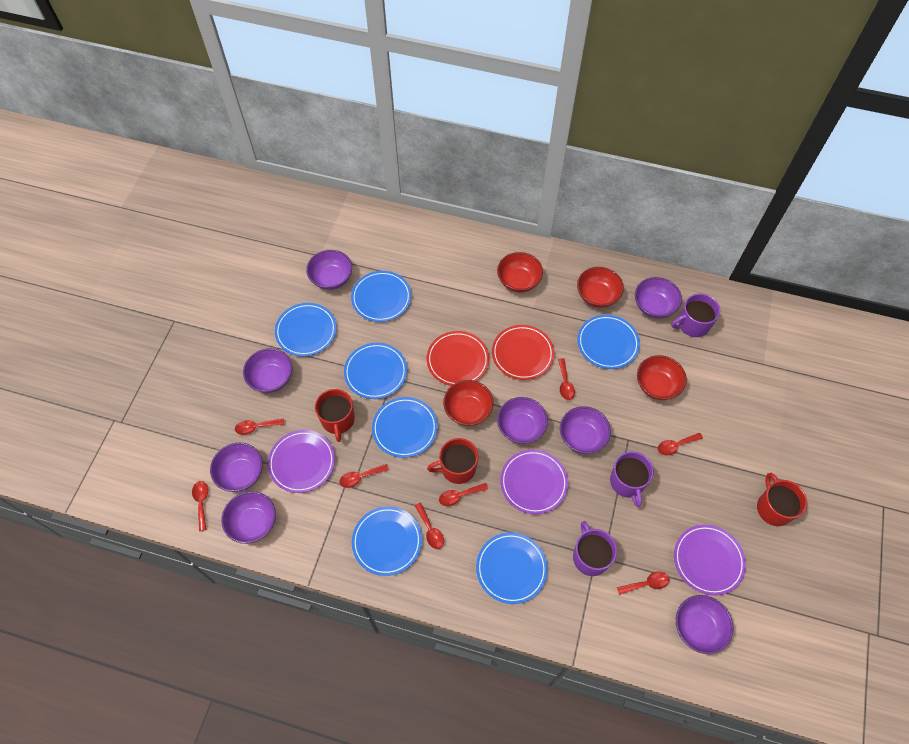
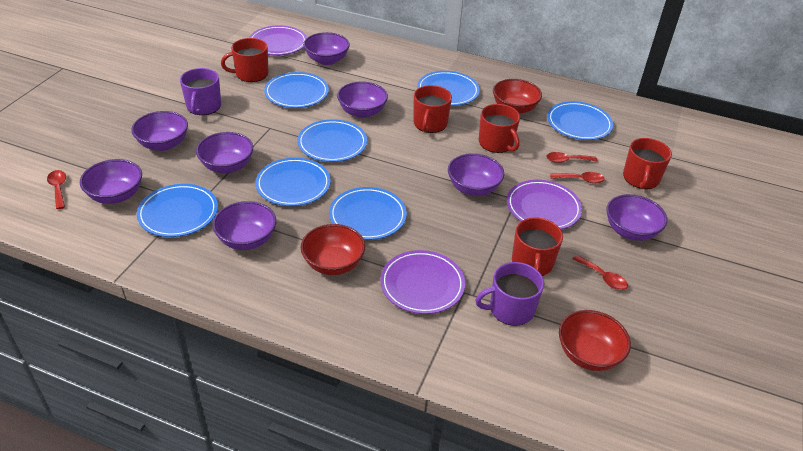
purple mug: [573,521,617,576] [610,451,654,507] [671,294,720,337] = 3 -> [180,68,221,115] [475,262,544,326] = 2
red bowl: [443,380,494,426] [497,252,543,292] [577,267,624,308] [637,355,687,400] = 4 -> [301,224,365,275] [493,79,542,114] [559,310,631,371] = 3
red mug: [315,389,355,442] [427,438,478,484] [757,473,807,526] = 3 -> [221,38,268,82] [413,85,452,133] [479,104,520,153] [512,217,563,276] [623,138,672,189] = 5
red plate: [426,331,489,386] [492,325,554,380] = 2 -> none = 0
red spoon: [192,481,208,531] [235,419,285,435] [339,464,389,488] [415,503,444,549] [439,483,488,506] [558,358,575,400] [617,572,670,595] [658,433,703,455] = 8 -> [47,170,66,209] [546,152,598,163] [550,172,605,183] [573,255,628,290] = 4

